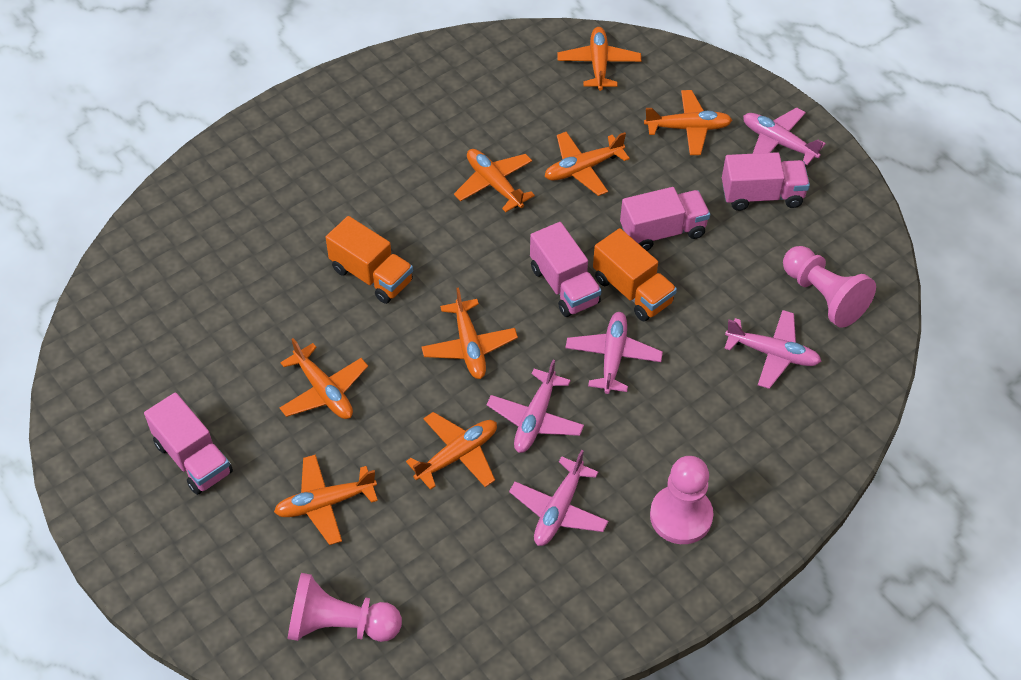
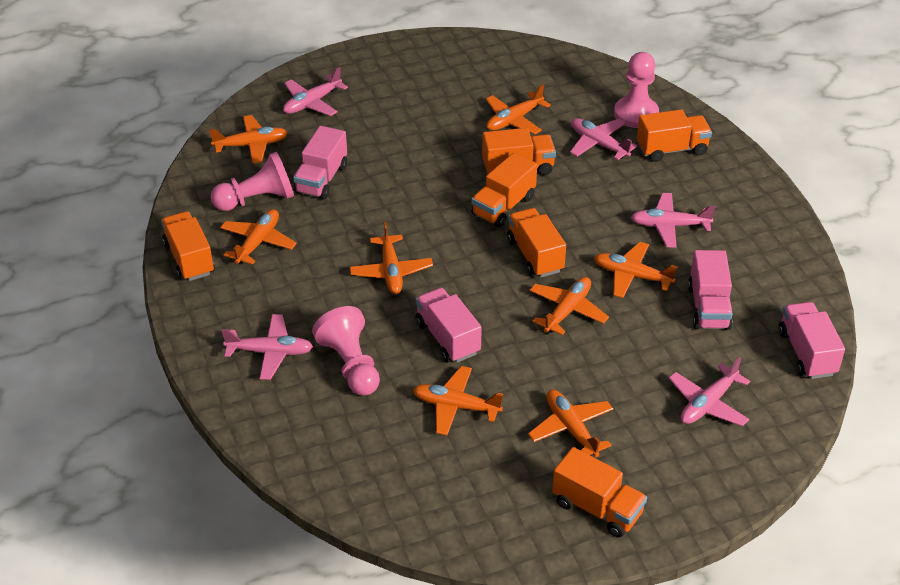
orange truck: [326,216,413,304] [593,228,677,322] = 2 -> [161,211,215,281] [472,152,537,227] [482,128,556,175] [507,208,566,278] [552,447,647,538] [637,109,712,162] = 6

